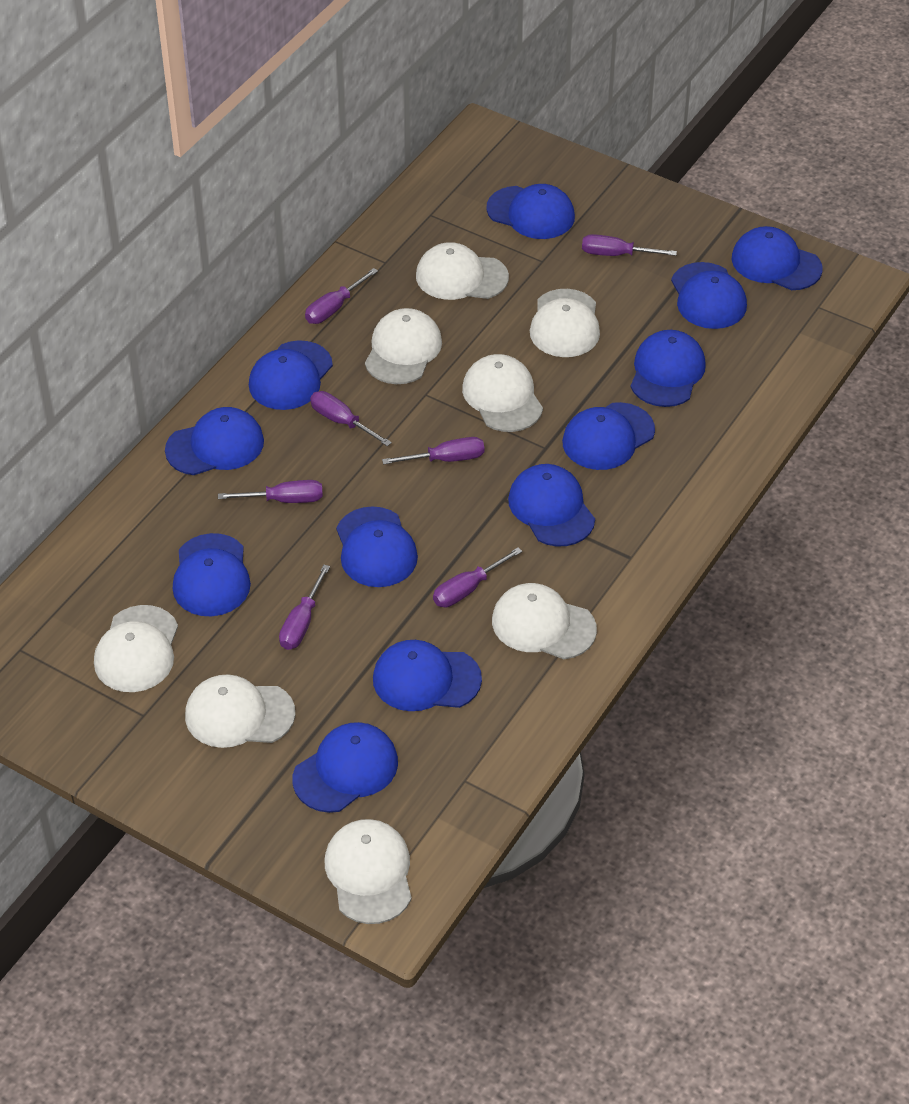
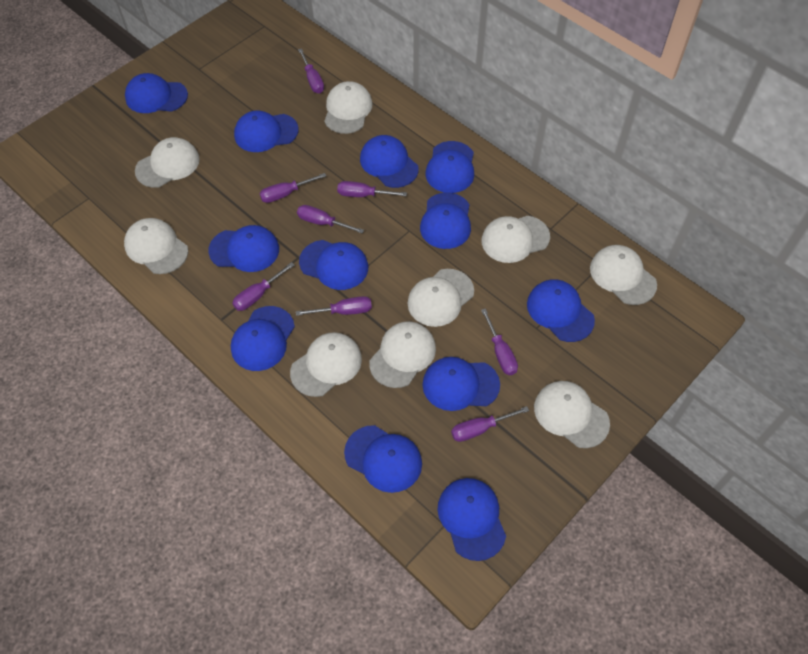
purple screwdriver: [218,480,323,503] [279,565,330,650] [305,268,378,324] [310,391,392,446] [382,437,485,465] [433,547,523,607] [582,234,677,256] = 7 -> [232,262,295,311] [260,173,326,203] [296,296,372,316] [297,205,364,233] [298,48,324,93] [337,181,407,197] [451,406,529,442] [481,308,518,375] = 8
white cap: [94,605,178,692] [185,675,296,748] [325,819,412,924] [365,308,442,384] [416,242,509,300] [462,354,543,432] [492,583,597,659] [530,289,600,357] = 8 -> [124,218,188,274] [135,137,200,188] [290,332,362,397] [324,81,373,134] [369,321,436,388] [408,269,474,327] [482,216,550,263] [534,381,610,448] [590,245,657,305] = 9

